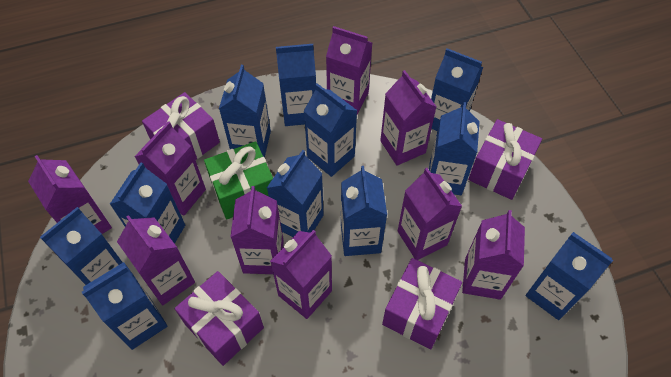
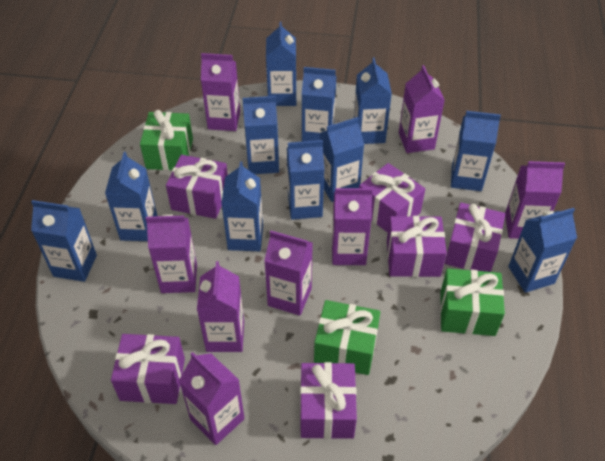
green gift: [204,141,273,219] = 1 -> [140,110,193,171] [314,300,380,375] [440,268,505,336] = 3
purple carton: [28,155,112,234] [117,215,195,305] [134,121,206,215] [230,186,284,274] [270,229,332,319] [326,26,372,114] [380,70,437,166] [398,168,462,260] [462,210,525,300] = 9 -> [146,214,197,293] [179,352,245,445] [197,261,244,352] [201,53,240,131] [264,231,313,316] [332,188,373,265] [399,65,445,153] [505,161,565,239] = 8
purple gift: [142,92,220,160] [174,271,264,366] [382,258,462,349] [468,119,542,200] = 4 -> [111,334,185,404] [166,155,228,219] [300,362,357,439] [359,163,425,233] [387,216,447,277] [445,203,505,272] = 6

